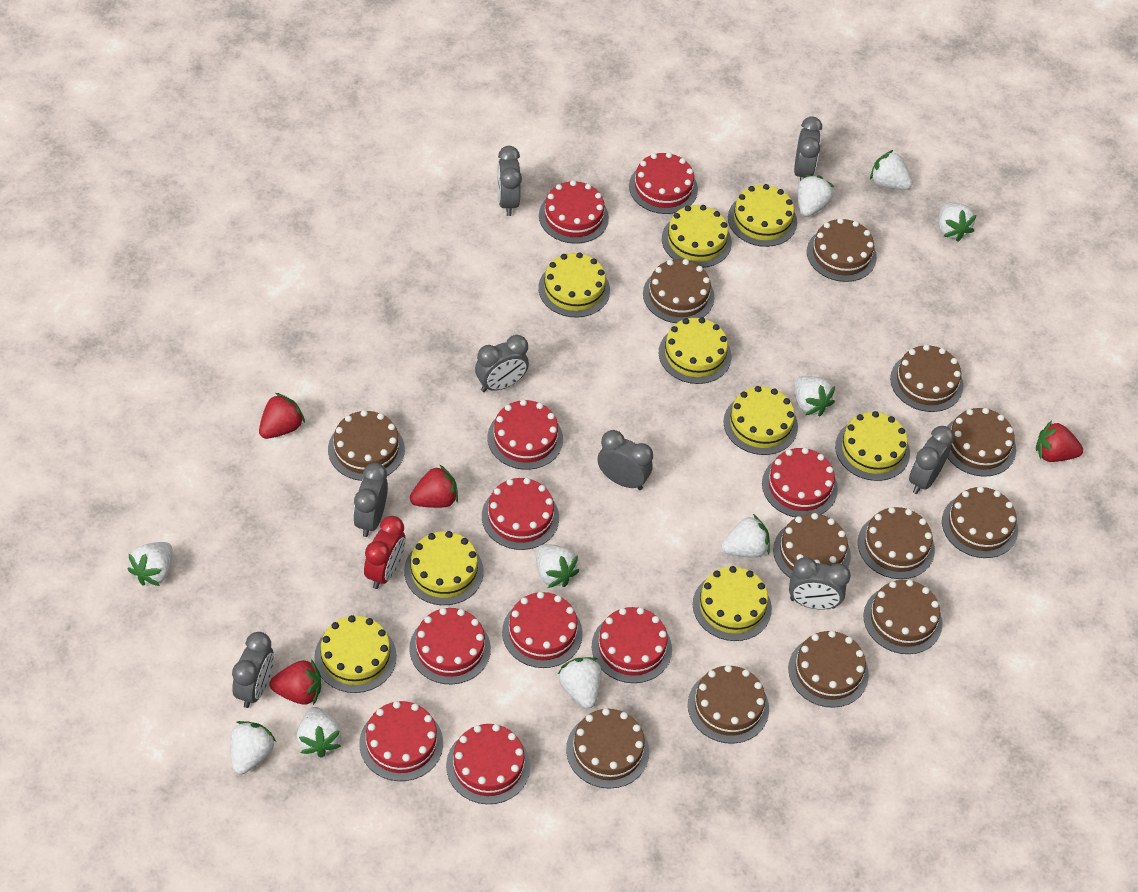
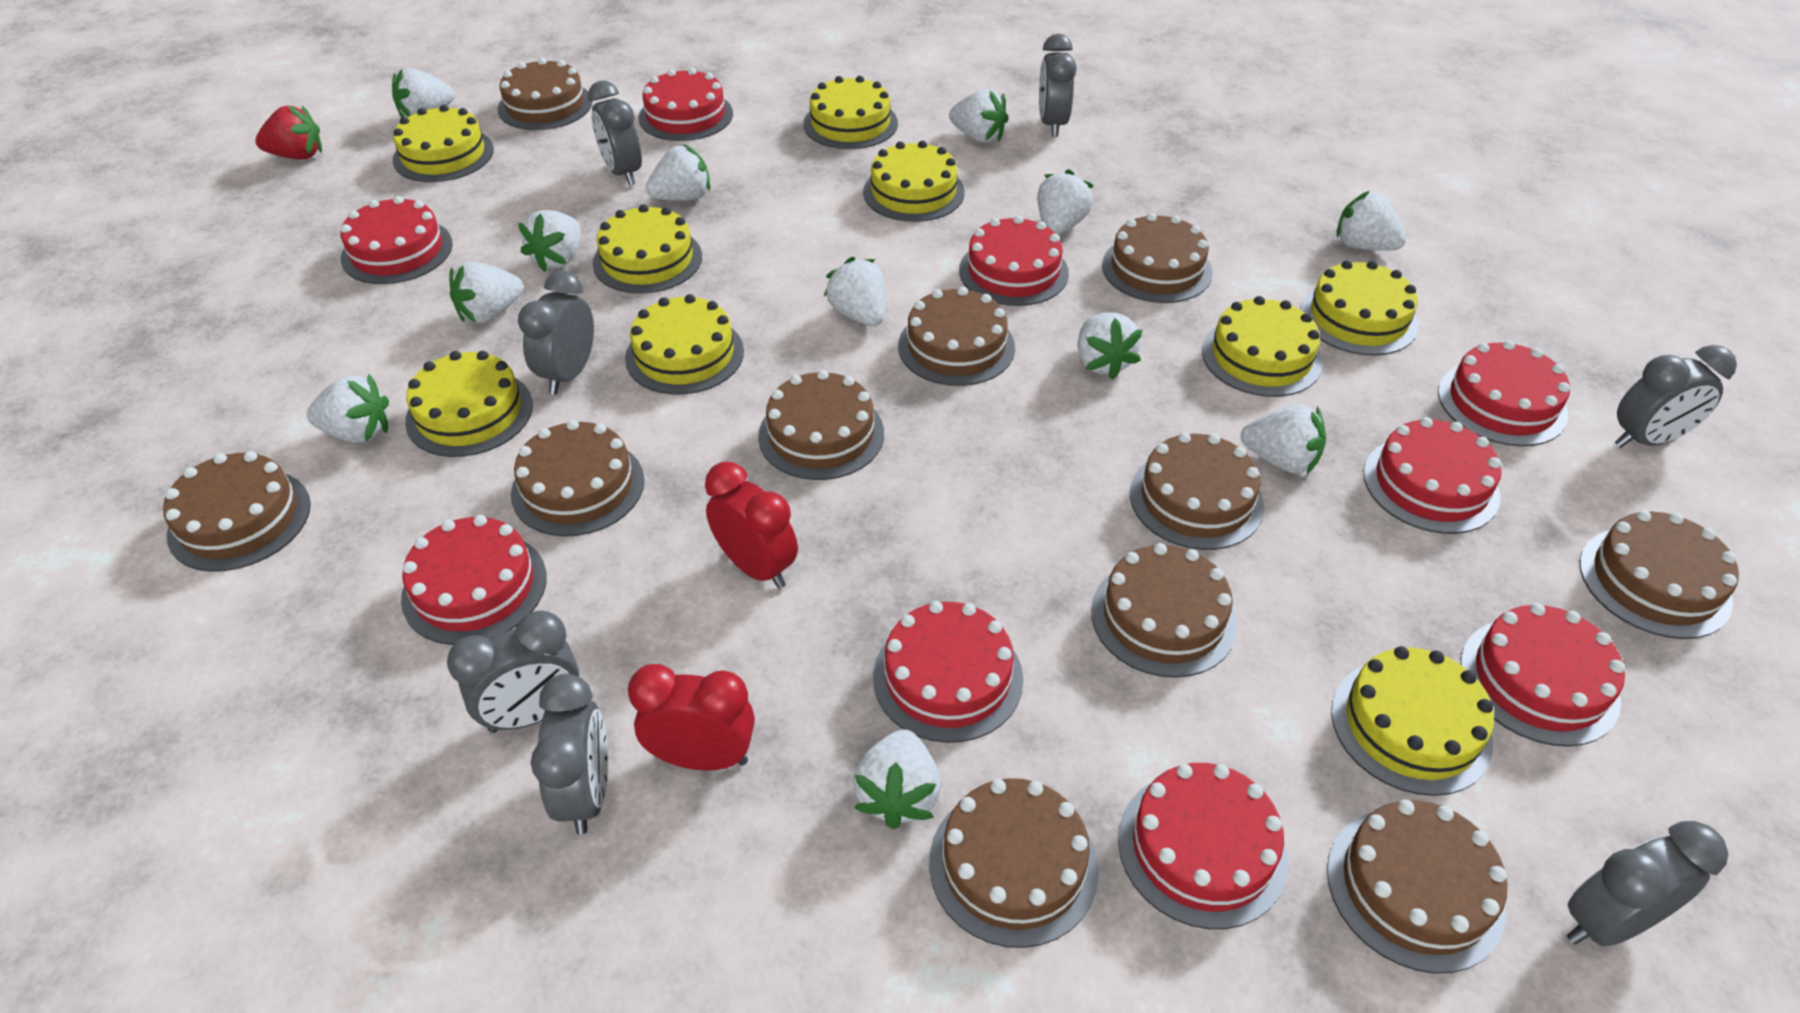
brown cake: [328,410,405,481] [566,708,649,789] [643,259,714,323] [688,665,769,744] [773,513,851,578] [788,631,869,708] [807,218,877,282] [858,507,935,579] [863,580,943,654] [890,345,963,412] [942,486,1018,558] [947,408,1016,477] = 12 -> [163,451,311,572] [498,58,592,130] [511,420,644,536] [758,370,884,480] [898,287,1015,386] [929,778,1099,948] [1091,543,1237,678] [1102,213,1213,303] [1130,432,1264,550] [1327,800,1507,974] [1580,510,1739,639] = 11
grey clock: [232,632,274,708] [353,463,388,537] [475,335,529,392] [497,146,522,216] [598,430,653,490] [789,557,851,610] [794,116,822,181] [909,426,954,494] = 8 -> [447,610,580,733] [518,271,594,394] [531,674,608,835] [588,81,642,186] [1039,34,1077,137] [1567,821,1728,947] [1615,345,1737,448] = 7
red cake: [359,701,443,781] [409,608,491,684] [446,724,530,804] [482,478,559,550] [488,399,563,470] [502,592,583,668] [539,180,609,244] [592,607,672,683] [629,152,698,214] [762,448,838,517] = 10 -> [341,196,453,284] [401,515,547,645] [638,68,733,141] [873,601,1023,743] [959,215,1069,306] [1118,763,1288,929] [1364,417,1502,534] [1438,340,1570,446] [1461,603,1625,747] = 9
red clock: [364,516,406,589] = 1 -> [628,664,755,771] [705,462,798,589] = 2
red strawberry: [259,393,305,439] [269,659,321,705] [410,464,458,508] [1036,421,1083,462] = 4 -> [255,105,322,160] = 1
white strawberry: [127,542,173,586] [230,721,276,774] [296,707,341,758] [536,544,579,588] [558,657,602,708] [721,514,770,558] [794,376,835,416] [797,175,834,217] [870,150,913,190] [939,202,977,242] = 10 -> [306,374,389,443] [392,68,455,118] [449,262,523,323] [518,210,581,272] [646,145,710,201] [824,257,886,326] [853,729,941,829] [949,89,1009,143] [1037,169,1094,235] [1077,312,1142,380] [1241,404,1326,474] [1337,191,1407,251] = 12

